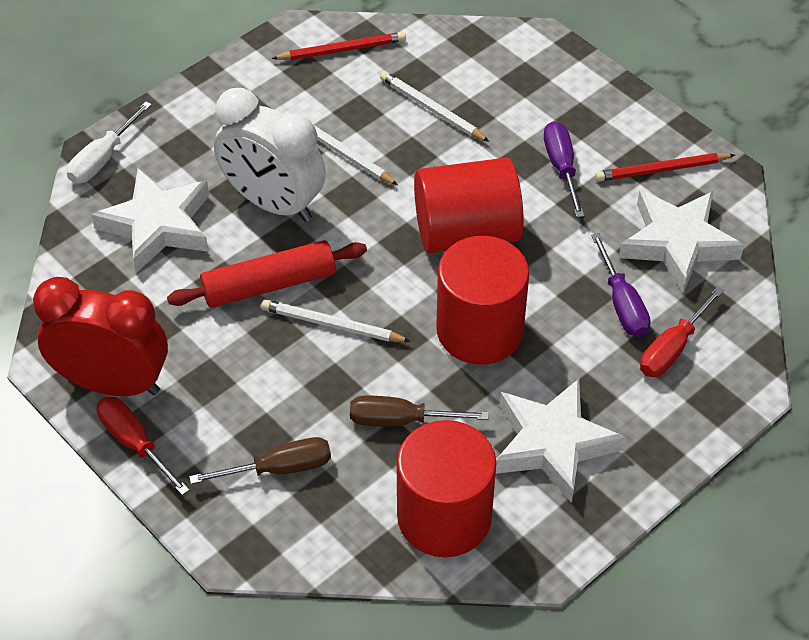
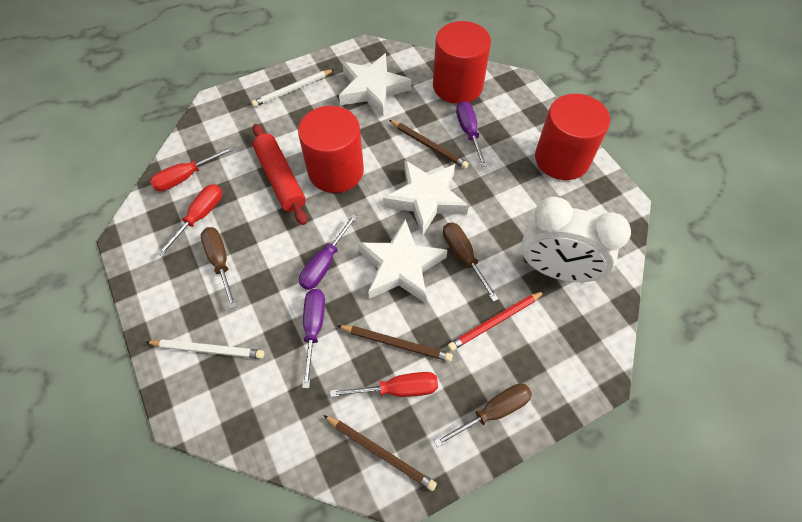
brown pencil: none = 0 -> [323,415,437,491] [337,325,453,362] [389,120,469,169] = 3
brown screwdriver: [189,437,331,484] [350,396,489,426] = 2 -> [201,227,237,309] [434,383,532,447] [443,222,499,302] = 3
purple screwdriver: [544,121,584,218] [591,233,651,337] = 2 -> [299,214,357,290] [302,289,325,388] [456,101,487,167] = 3
red clock: [33,277,168,396] = 1 -> none = 0
red pencil: [272,32,406,60] [595,153,735,181] = 2 -> [448,291,545,351] = 1
red screwdriver: [97,397,189,495] [640,286,724,377] = 2 -> [150,146,234,191] [157,184,222,257] [330,372,438,397] = 3
white pencil: [261,299,411,342] [291,113,398,185] [380,71,489,142] = 3 -> [146,339,264,359] [252,69,335,107] = 2
white screwdriver: [67,101,152,184] = 1 -> none = 0

